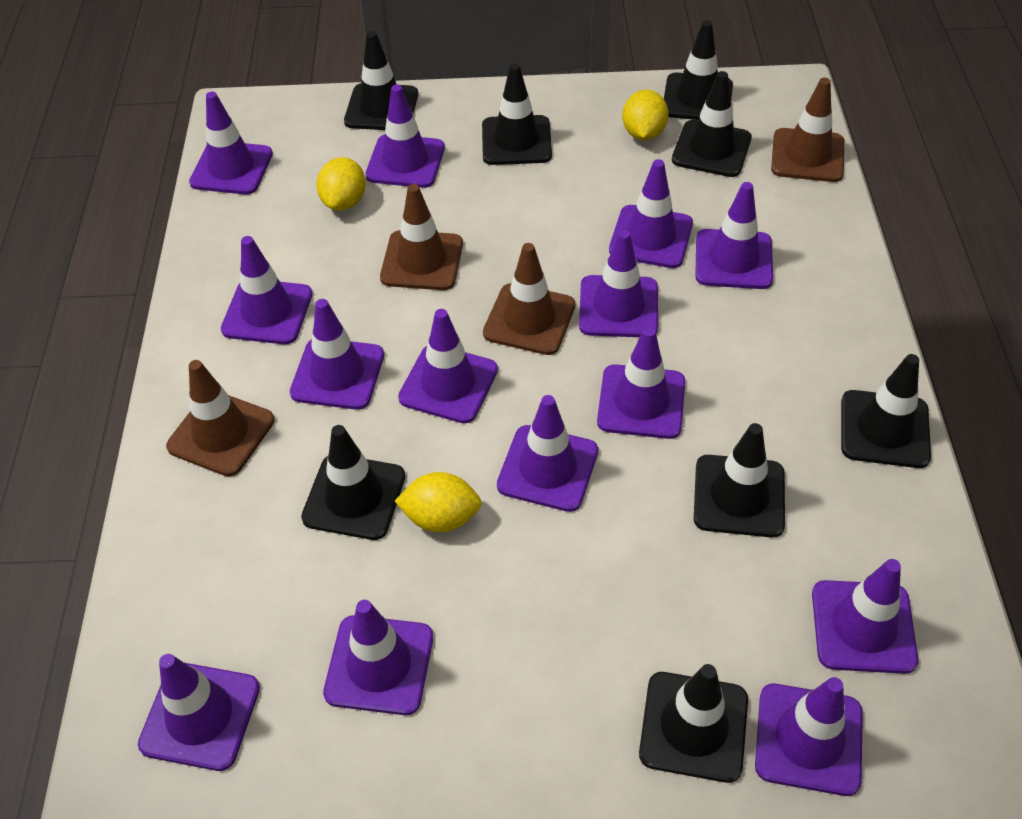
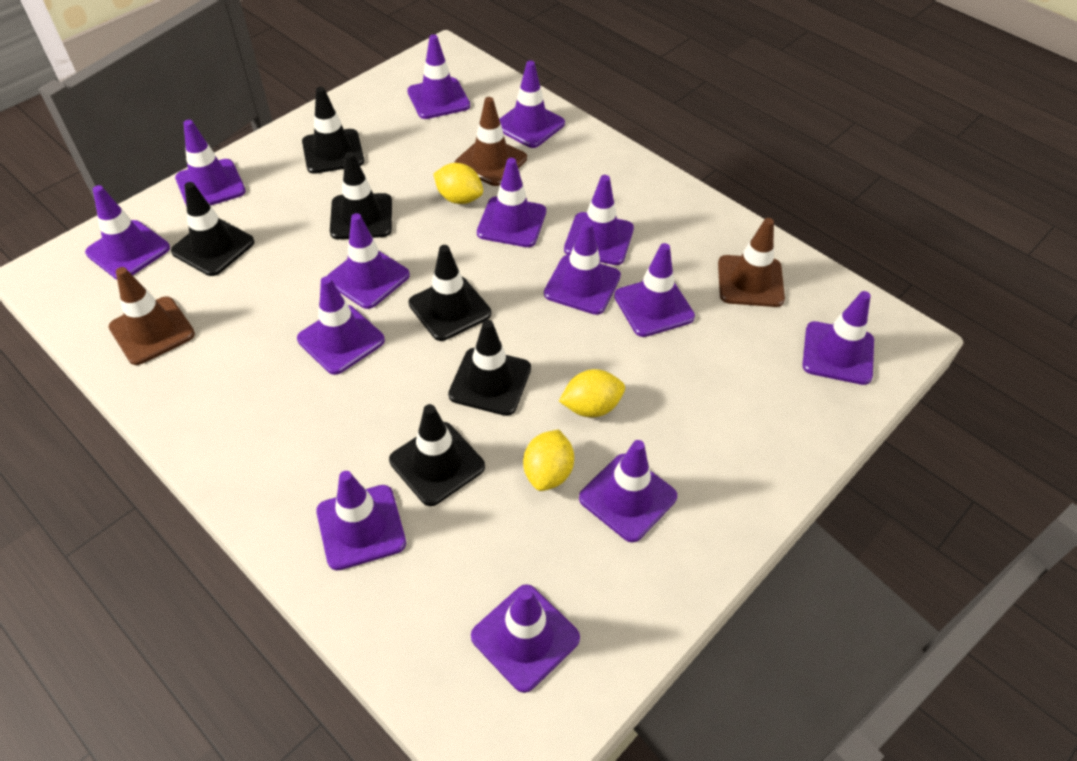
black traffic cone: [301,425,406,540] [344,31,418,130] [482,63,552,165] [639,664,748,783] [664,21,733,120] [672,71,752,177] [694,423,785,538] [841,354,931,468] = 8 -> [171,182,254,276] [302,87,364,174] [330,152,392,239] [389,404,485,506] [409,245,491,341] [448,320,531,416] = 6
brown traffic cone: [166,360,275,476] [380,184,463,290] [483,243,575,355] [771,78,844,182] = 4 -> [109,267,195,365] [455,97,527,186] [718,218,785,307] = 3

